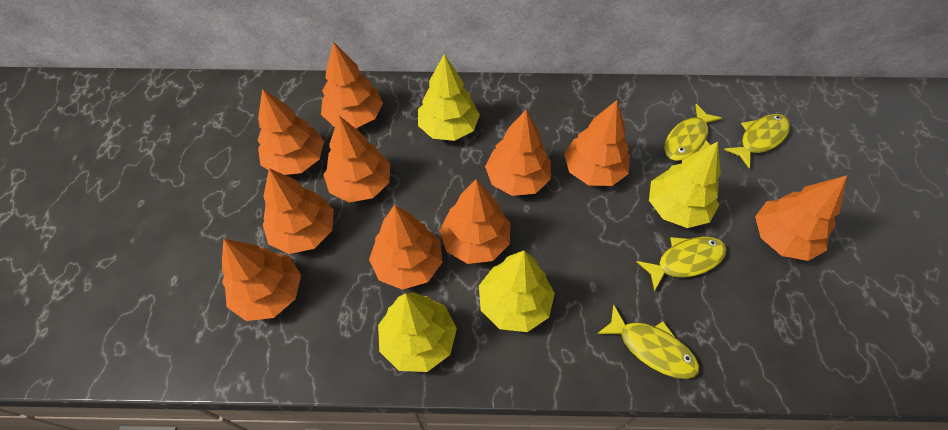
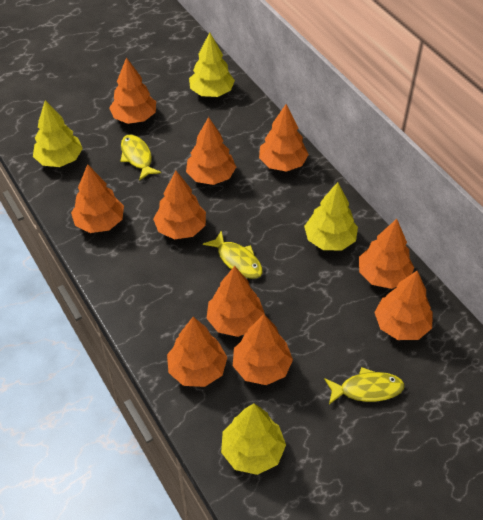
yellow fish: [597,305,699,379] [637,237,727,291] [664,104,722,161] [724,114,790,168] = 4 -> [121,134,161,181] [203,230,263,278] [324,367,404,404] = 3

